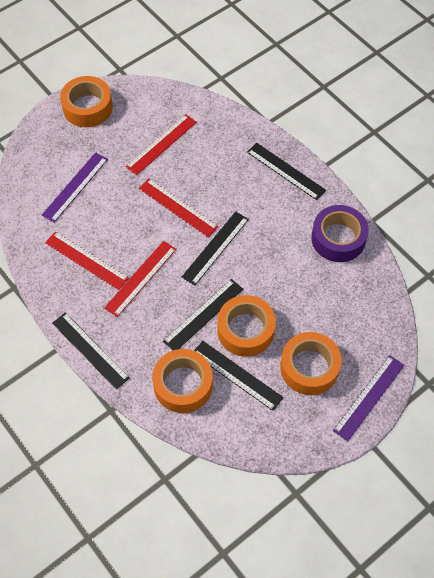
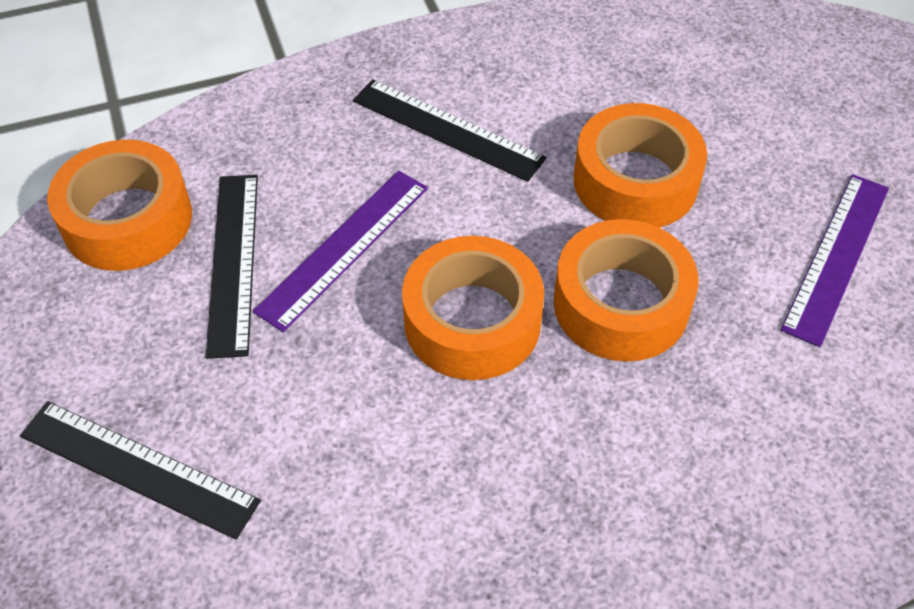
black ruler: [52,313,130,389] [163,279,243,350] [182,212,249,286] [194,341,284,411] [247,143,326,200] = 5 -> [20,401,261,540] [206,175,258,359] [353,79,546,182] = 3
purple tape: [311,205,369,262] = 1 -> none = 0
red ruler: [45,231,129,290] [104,241,176,317] [126,114,197,175] [139,178,218,237] = 4 -> none = 0

